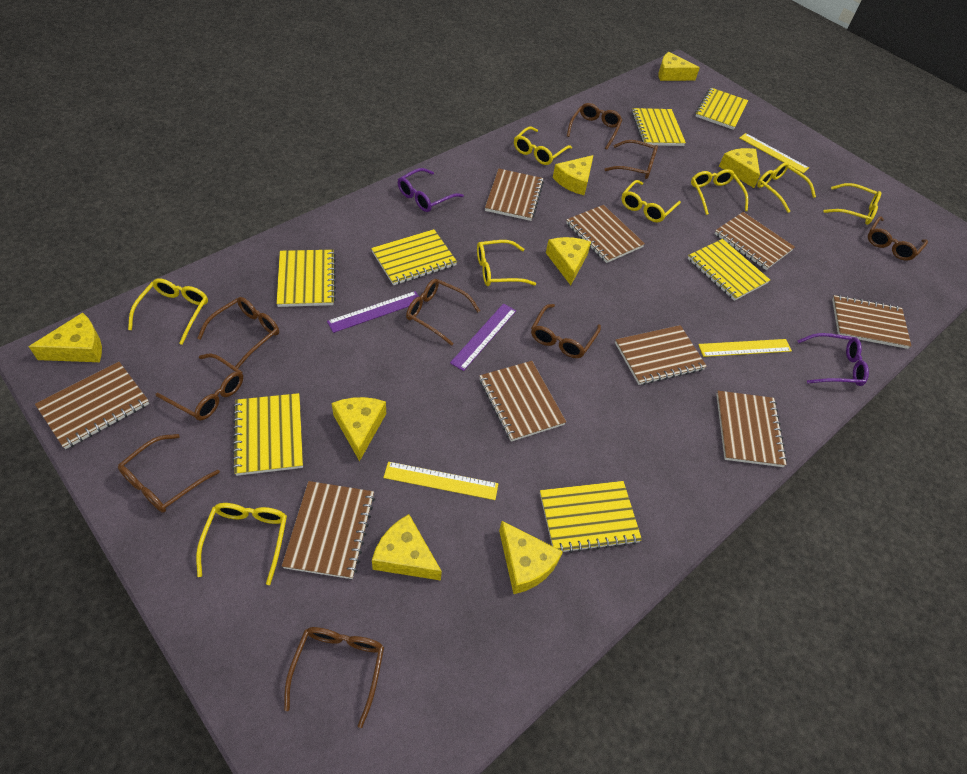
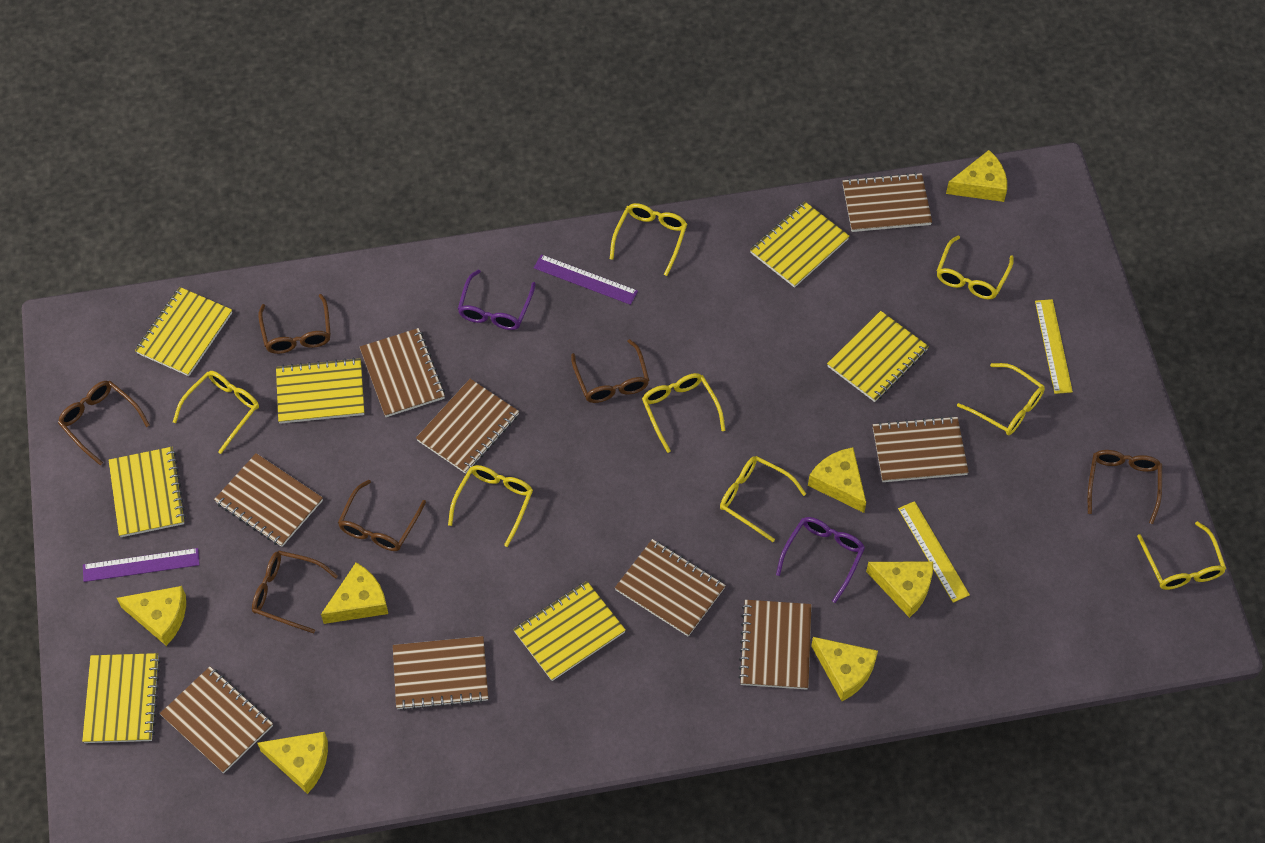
brown glasses: [118,434,220,513] [155,353,243,421] [197,297,279,368] [284,627,384,728] [406,279,480,346] [531,304,601,358] [567,103,622,150] [605,140,658,179] [868,216,928,261] = 9 -> [58,381,150,465] [252,551,338,633] [258,294,331,354] [338,480,426,551] [571,339,649,403] [1088,450,1162,524] = 6
yellow cheese: [28,313,102,362] [332,397,386,461] [372,514,442,581] [499,521,563,594] [546,237,591,285] [553,155,593,195] [658,52,700,81] [719,148,760,188] = 8 -> [117,586,186,646] [257,732,328,794] [321,562,388,624] [808,447,866,513] [811,637,878,701] [866,561,933,618] [946,150,1007,202] = 7
yellow ruler: [383,462,498,500] [698,339,792,357] [740,133,809,173] = 3 -> [898,501,970,603] [1035,299,1073,394] = 2

